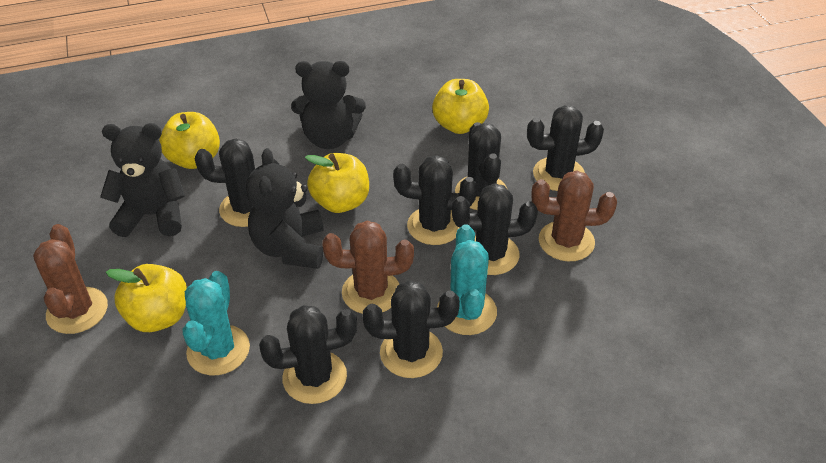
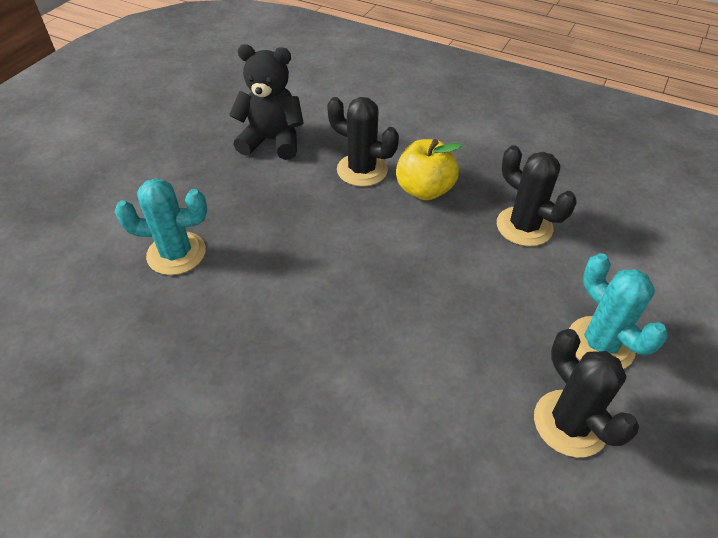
black cactus: [195,139,279,227] [259,305,357,404] [363,281,460,378] [393,155,477,245] [452,183,538,275] [455,122,507,210] [527,105,604,191] = 7 -> [327,97,399,187] [497,145,576,246] [534,329,639,458] = 3
black teddy bear: [100,123,185,237] [246,148,323,269] [291,61,366,149] = 3 -> [229,44,304,160] = 1
brown cactus: [33,224,108,334] [322,221,414,314] [532,170,617,261] = 3 -> none = 0
yellow apple: [106,264,187,332] [159,112,220,169] [305,153,369,213] [432,79,489,134] = 4 -> [396,139,462,200] = 1

